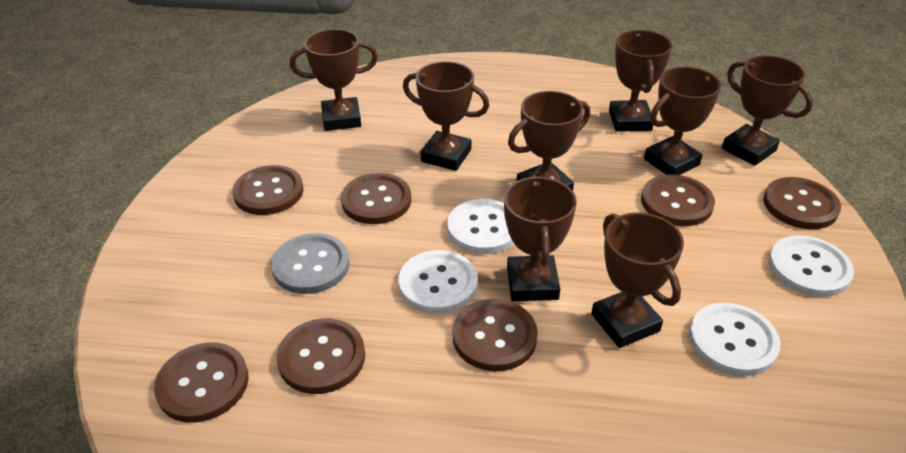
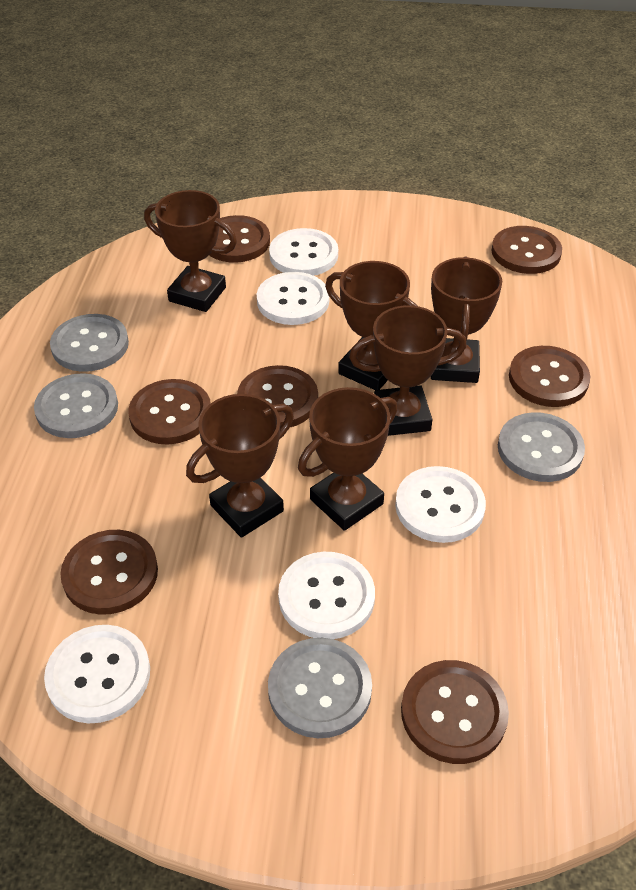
brown trophy: [290,29,378,131] [403,61,489,171] [504,175,577,301] [508,91,590,191] [591,212,684,348] [609,30,672,132] [644,67,721,175] [722,55,813,166] = 8 -> [144,190,237,312] [186,394,294,538] [298,387,397,531] [325,261,418,390] [349,305,467,436] [431,257,502,383] = 6
grey button: [271,233,350,294] = 1 -> [34,373,118,438] [50,314,129,372] [268,638,372,738] [498,412,585,482] = 4
white button: [398,250,478,314] [447,199,514,254] [689,303,780,376] [768,235,854,297] = 4 -> [44,625,150,723] [257,272,329,325] [269,228,338,276] [278,552,375,639] [395,466,486,543] = 5

